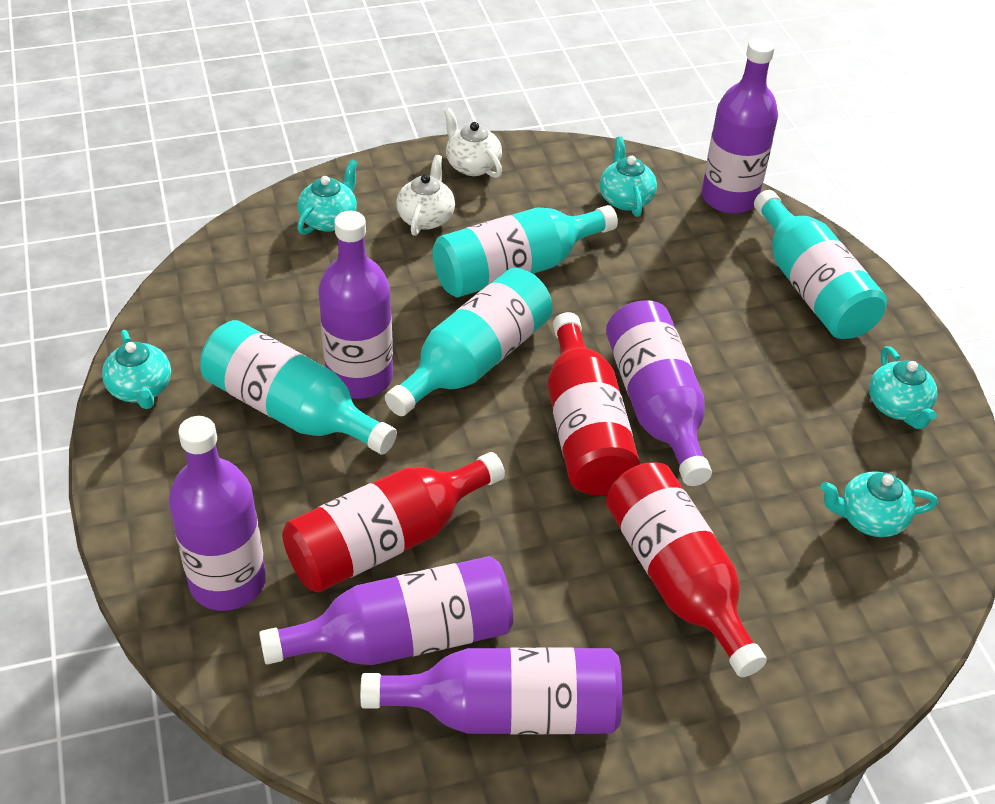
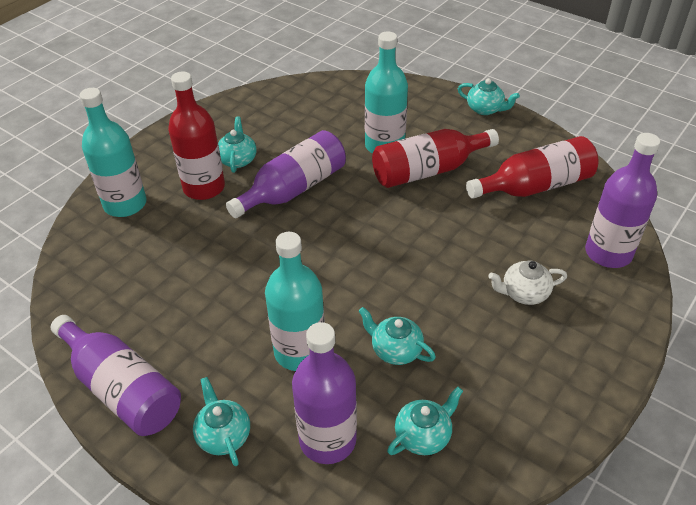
purple bottle: [169,416,266,611] [259,556,513,665] [318,211,393,399] [360,648,622,734] [606,300,712,486] [702,38,778,214] = 6 -> [51,315,181,436] [226,130,346,218] [292,322,357,464] [585,133,660,268] = 4
turquoise bottle: [200,320,397,454] [385,268,553,416] [433,205,618,297] [754,190,887,339] = 4 -> [79,88,147,217] [265,232,325,371] [365,32,408,154] = 3
white teapot: [396,155,455,236] [444,108,502,178] = 2 -> [488,261,567,305] = 1

